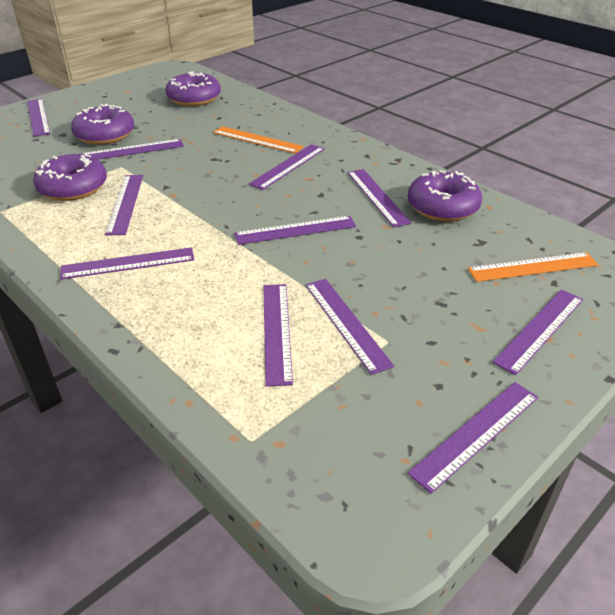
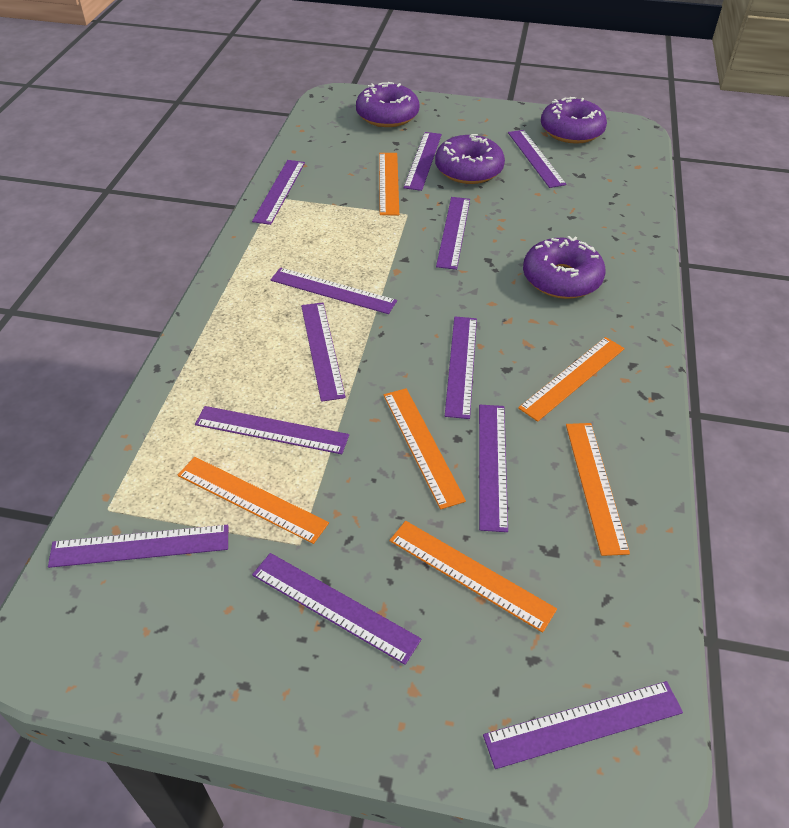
orange ruler: [213,126,304,154] [468,252,598,282] = 2 -> [178,457,329,544] [379,153,399,215] [384,388,466,509] [389,521,557,633] [518,337,625,422] [566,423,630,556] = 6
purple ruler: [27,99,50,137] [60,247,194,280] [81,139,184,160] [105,175,143,236] [234,216,356,245] [249,144,325,190] [263,284,293,387] [306,279,394,375] [347,169,412,227] [407,382,538,494] [492,289,583,375] = 11 -> [48,525,228,568] [195,406,349,454] [252,160,305,225] [252,553,421,665] [270,267,397,314] [301,302,346,402] [404,132,442,191] [436,197,470,270] [445,317,477,419] [479,405,508,532] [483,681,683,769] [508,130,566,188] = 12

